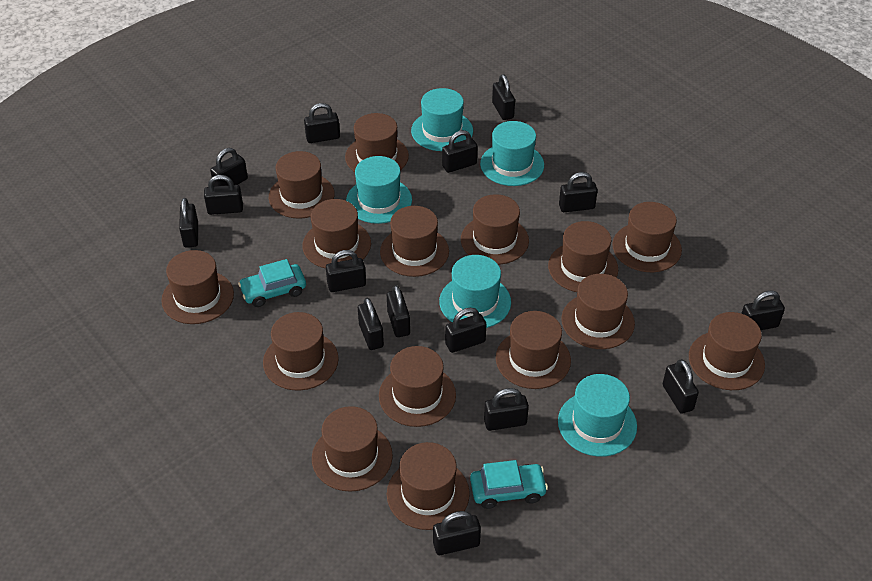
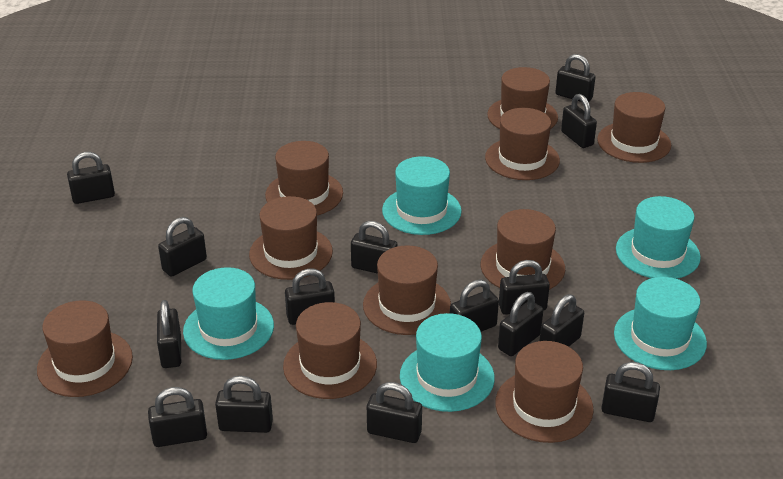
brown hat: [161,250,234,324] [263,312,339,391] [269,151,335,219] [302,199,371,268] [312,406,393,492] [345,113,409,172] [379,346,456,427] [380,206,449,277] [387,442,470,530] [461,194,529,265] [496,311,571,389] [548,221,618,292] [561,274,635,349] [612,202,682,272] [689,312,765,390] = 15 -> [37,300,133,397] [249,196,333,280] [265,141,343,216] [283,302,377,399] [363,245,451,335] [481,209,565,290] [485,108,560,180] [487,67,558,129] [495,341,594,443] [597,92,671,163] = 10
turquoise car: [238,259,306,307] [470,460,548,509] = 2 -> none = 0

